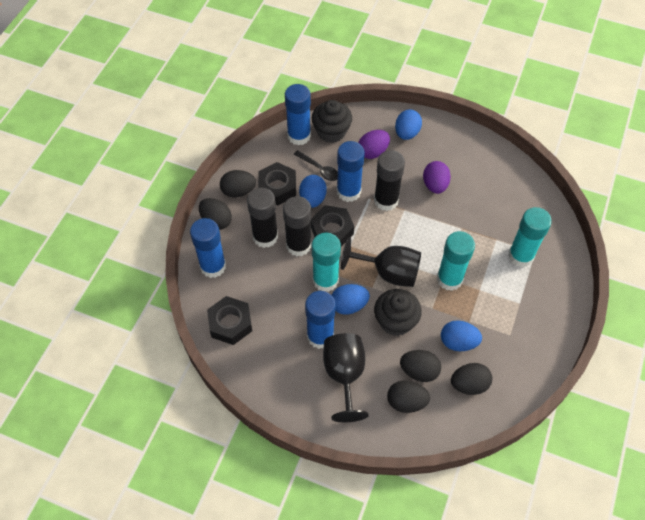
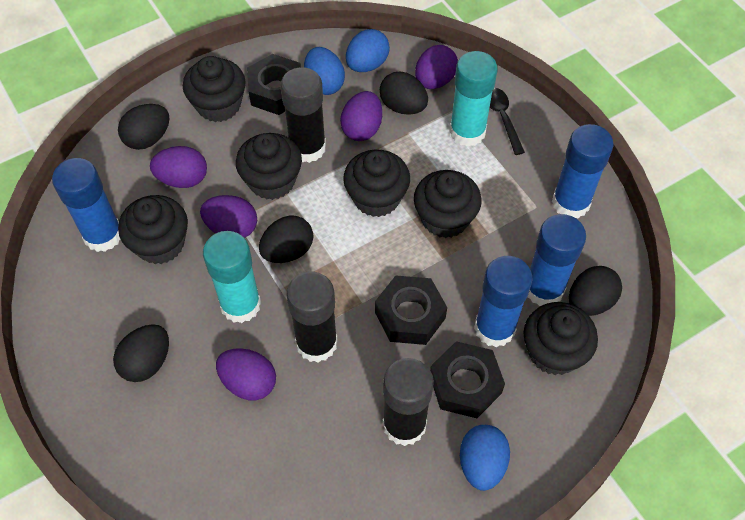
black cupcake: [312,100,352,143] [374,289,422,336] = 2 -> [118,195,188,264] [183,56,246,122] [236,133,302,200] [343,150,410,217] [414,170,482,238] [524,302,598,375] = 6
black goblet: [323,333,369,422] [341,237,421,287] = 2 -> none = 0
blue egg: [299,175,327,208] [332,284,370,315] [395,109,422,140] [441,320,482,351] = 4 -> [304,47,345,95] [346,29,390,72] [460,425,510,491] = 3
purple egg: [358,130,390,159] [423,161,451,194] = 2 -> [150,146,207,188] [200,195,257,238] [216,348,276,400] [340,91,382,141] [415,45,458,89] = 5
turquoise glue stick: [312,233,341,292] [437,231,475,291] [508,207,552,267] = 3 -> [203,231,261,323] [449,51,498,147] = 2

